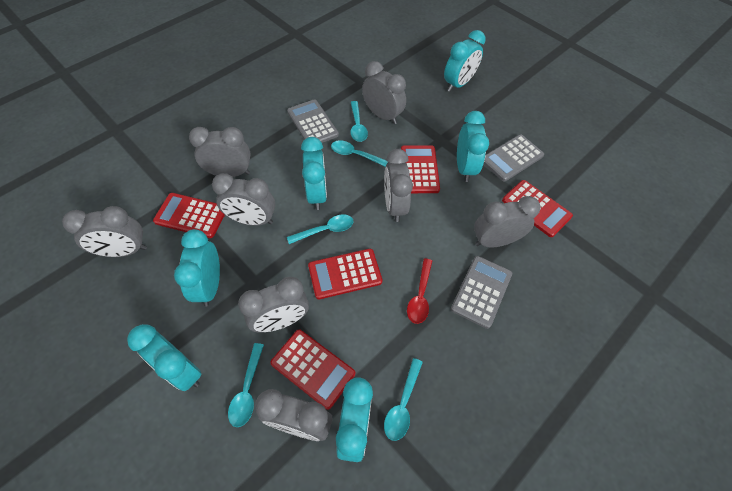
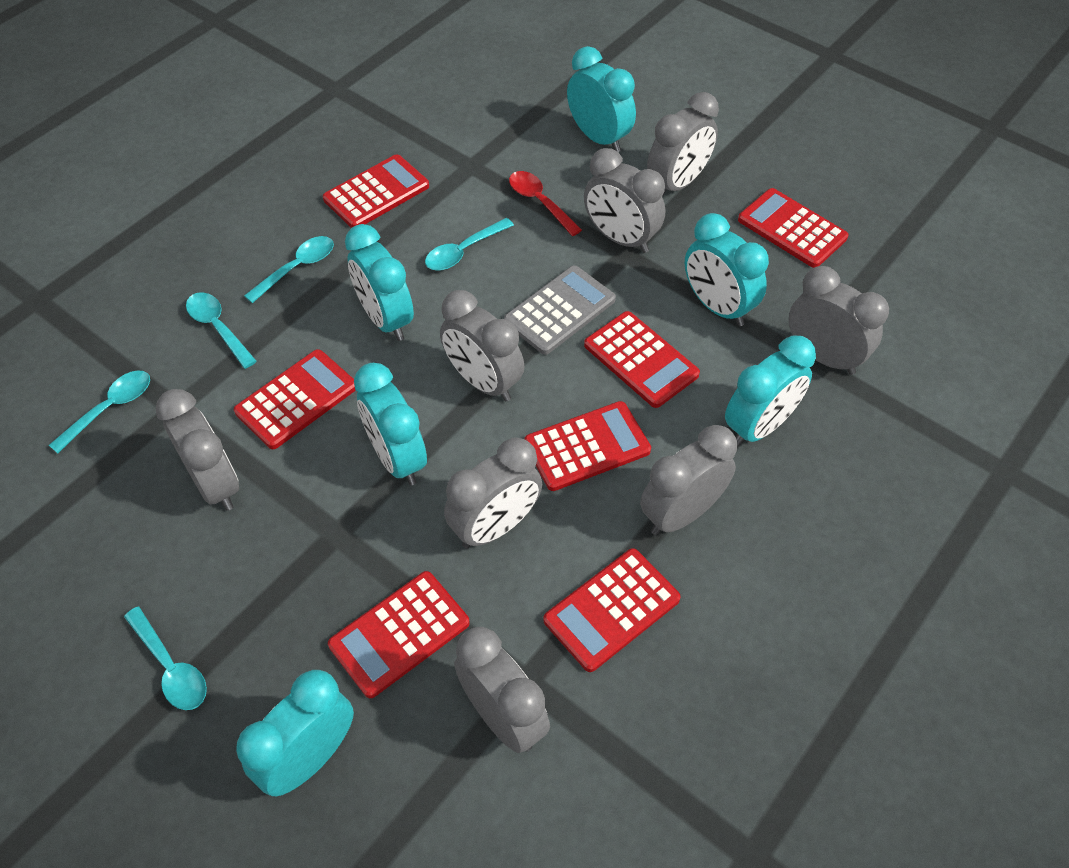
grey calculator: [287,99,339,143] [451,256,512,329] [484,135,544,182] = 3 -> [504,265,616,355] = 1
red calculator: [153,193,225,238] [270,330,355,410] [308,249,383,299] [401,145,440,193] [502,180,573,237] = 5 -> [234,349,356,449] [323,154,429,228] [328,571,470,698] [525,401,651,491] [543,548,681,672] [584,311,700,408] [738,188,849,268] = 7

